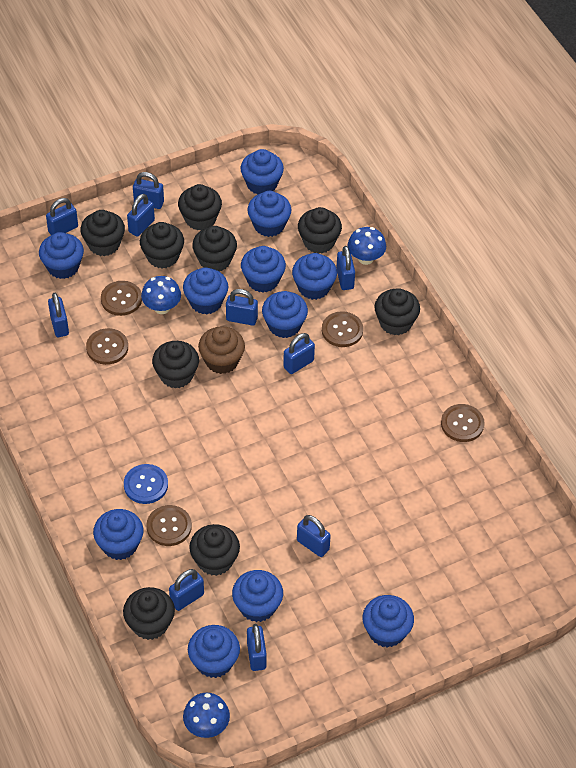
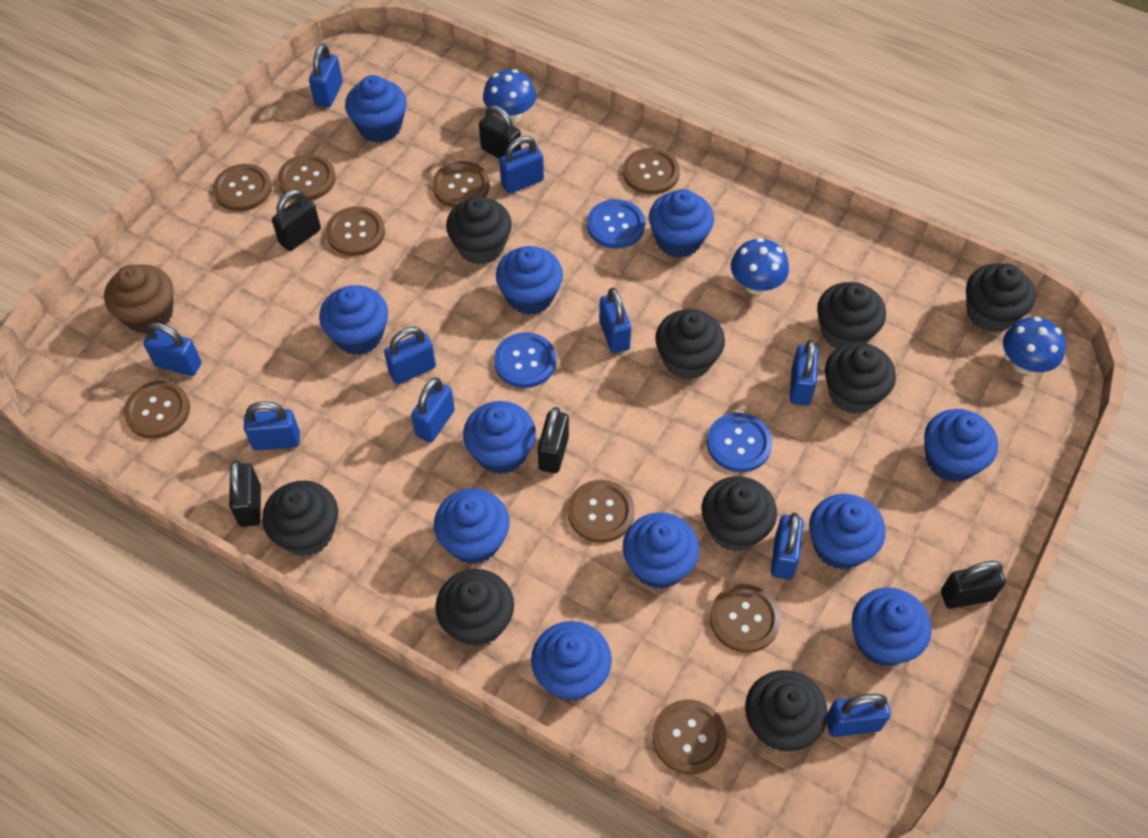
black padlock: none = 0 -> [229,460,261,527] [272,189,321,251] [479,105,521,159] [538,407,569,473] [941,561,1006,609] = 5
blue button: [124,464,168,504] = 1 -> [494,332,556,388] [587,199,645,249] [707,413,772,472] = 3
brown button: [86,328,128,365] [101,281,142,316] [147,505,192,546] [322,311,363,347] [441,404,485,442] = 5 -> [124,381,190,439] [213,164,272,211] [278,154,336,201] [326,206,385,256] [432,161,490,208] [568,480,635,543] [623,148,680,195] [652,700,727,774] [710,584,781,653] = 9

